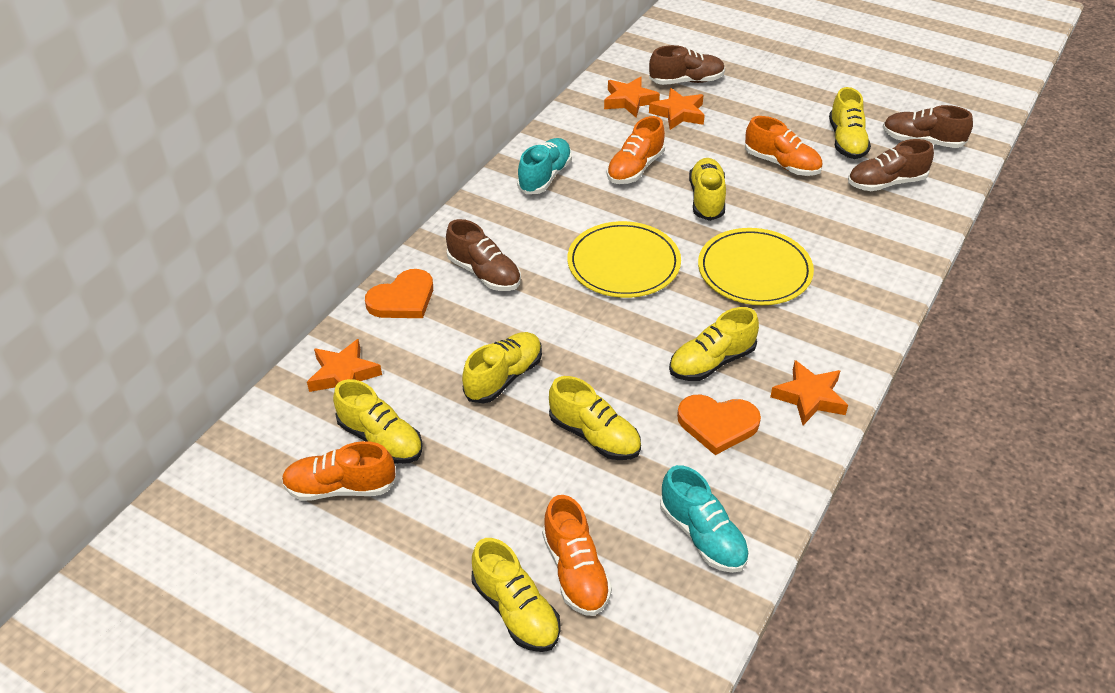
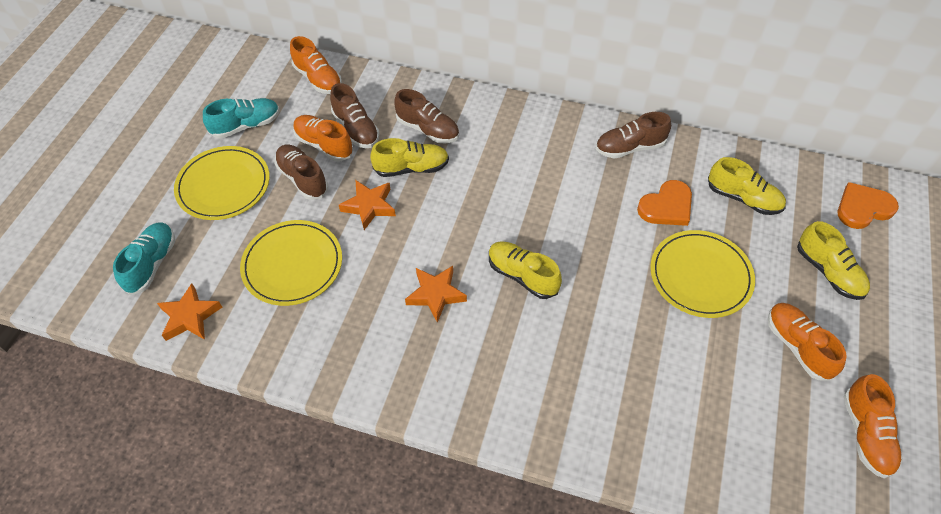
orange star: [307,339,382,392] [604,77,660,117] [649,88,705,130] [770,360,848,425] = 4 -> [157,283,222,341] [339,180,396,230] [405,266,467,323] = 3
yellow plate: [567,221,681,298] [698,228,814,305] = 2 -> [174,146,270,220] [240,220,342,306] [650,230,755,318] = 3
yellow shoe: [333,379,423,464] [462,332,542,403] [472,538,561,652] [549,376,641,460] [669,307,759,381] [689,158,726,221] [829,87,871,159] = 7 -> [370,138,449,177] [489,241,562,299] [708,157,786,215] [797,221,870,300] = 4

